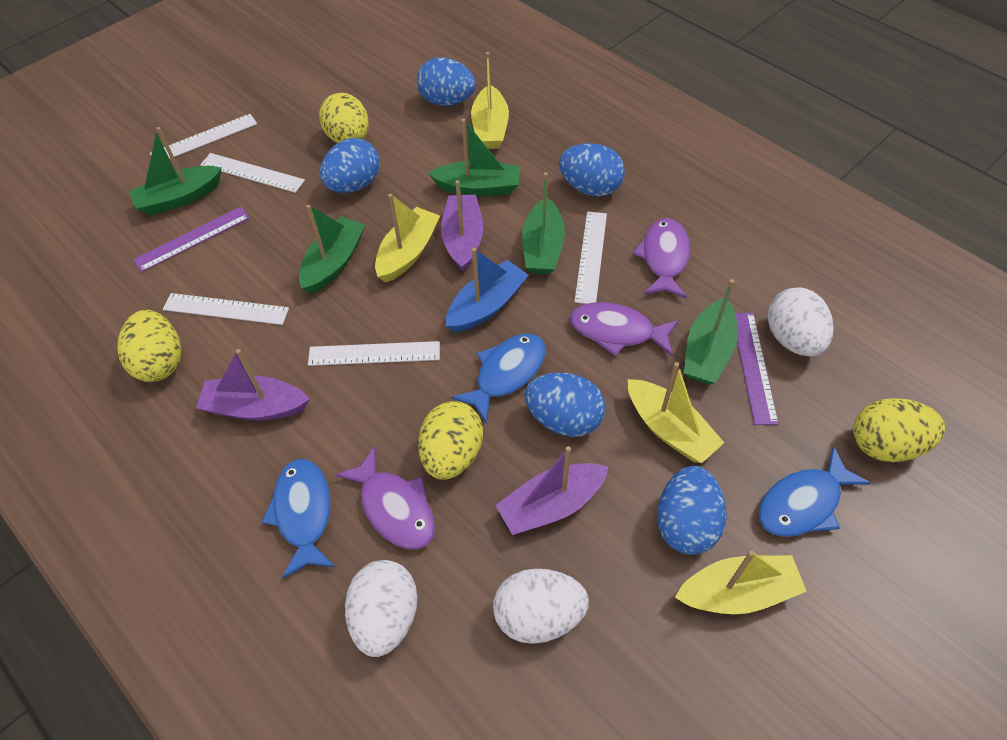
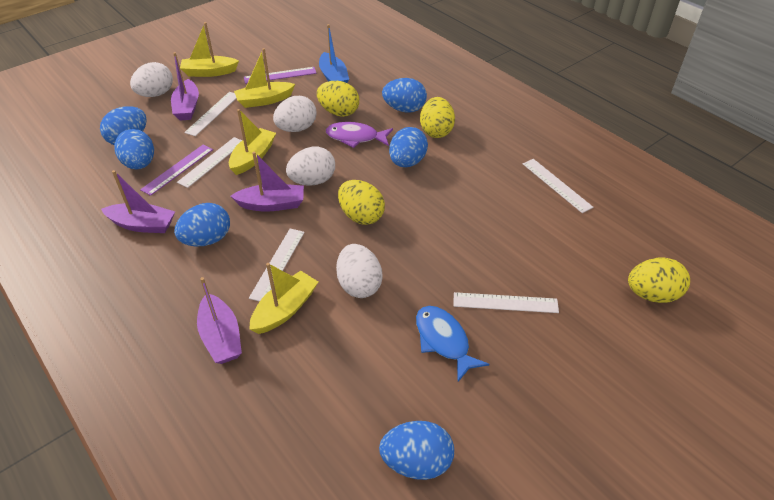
blue egg: [320,138,380,193] [417,57,476,106] [524,373,605,437] [559,143,625,197] [657,466,727,555] = 5 -> [100,106,147,145] [114,129,154,169] [174,203,230,246] [379,421,454,480] [382,78,427,113] [389,127,428,167] = 6
blue fish: [261,459,335,579] [451,334,546,424] [759,446,871,537] = 3 -> [416,306,489,382] = 1
green boat: [129,127,222,215] [299,205,365,294] [428,119,520,196] [522,172,565,274] [684,279,738,384] = 5 -> none = 0
purple boat: [196,349,310,420] [441,180,483,272] [495,446,608,535] = 3 -> [101,170,175,233] [171,52,199,120] [197,277,242,364] [231,152,304,212] = 4
purple fish: [335,446,435,549] [570,302,679,356] [632,218,690,299] = 3 -> [326,122,393,148] = 1
white egg: [345,560,418,657] [493,569,589,644] [768,287,833,357] = 3 -> [130,62,173,97] [273,96,317,132] [286,147,335,186] [336,244,383,298] = 4

